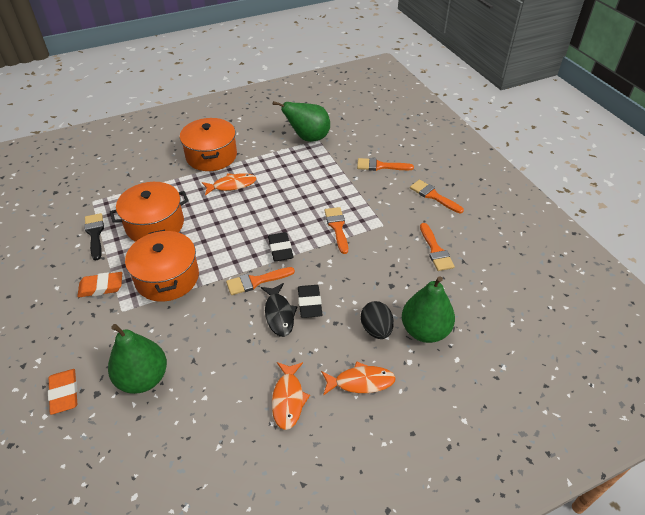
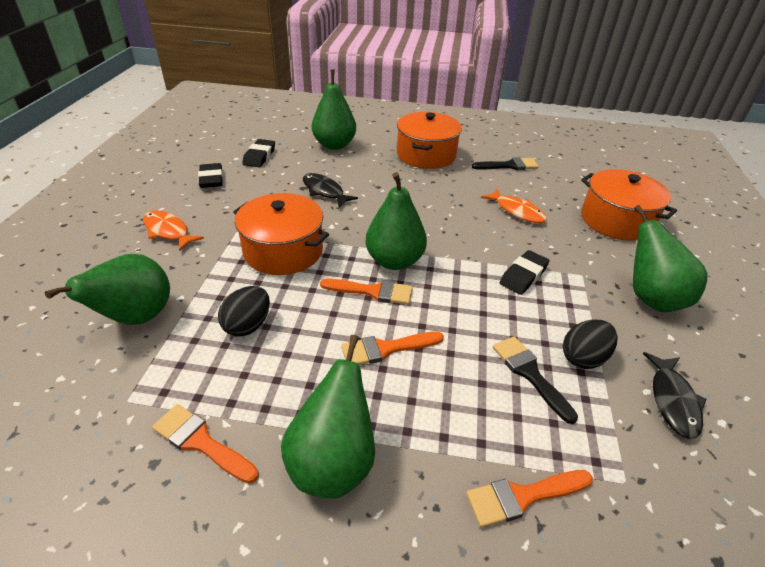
black brush: [84,213,104,261] = 1 -> [472,157,539,170] [493,336,578,424] = 2
black egg: [361,301,394,339] = 1 -> [218,286,270,337] [563,320,617,369] = 2
black eraser: [268,232,294,261] [298,285,323,318] = 2 -> [198,163,223,188] [242,139,275,167] [500,250,550,295] = 3
black fish: [261,283,298,337] = 1 -> [303,173,358,208] [643,352,706,439] = 2
green pear: [108,324,167,394] [273,101,330,142] [402,276,455,343] = 3 -> [45,254,170,325] [281,335,375,498] [312,69,356,150] [365,172,427,270] [633,205,707,312] = 5
orange brush: [226,267,295,295] [324,207,348,254] [357,158,414,171] [410,180,464,213] [420,223,455,271] = 5 -> [152,404,259,484] [320,279,413,305] [341,332,444,365] [466,470,593,528] = 4
orange eraser: [48,369,78,415] [77,272,122,297] = 2 -> none = 0
orange fish: [202,173,256,195] [272,362,310,430] [321,361,396,395] = 3 -> [143,210,204,251] [481,188,547,223] = 2

